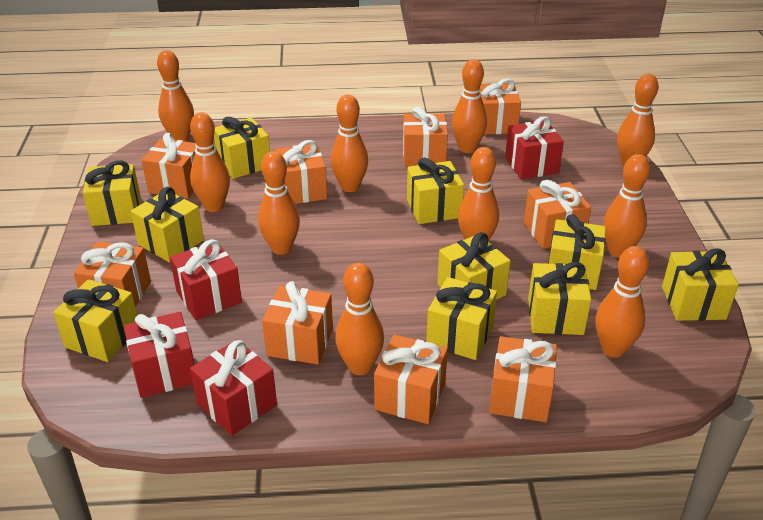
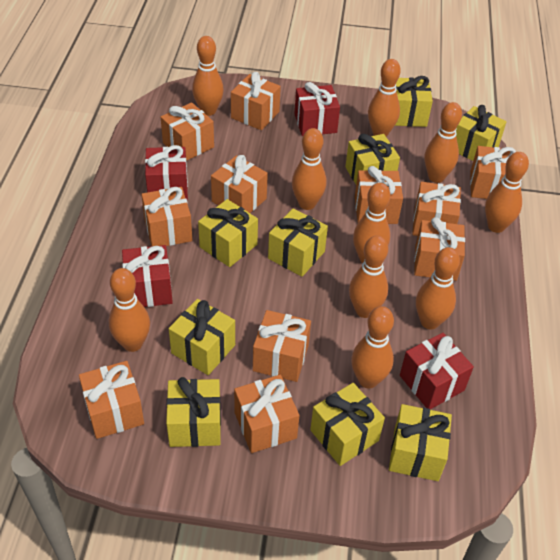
orange gift: [74,241,151,307] [142,133,196,199] [262,281,333,365] [275,140,327,204] [374,335,448,424] [403,107,448,167] [480,78,521,134] [489,336,557,422] [524,180,591,249] = 9 -> [79,361,144,439] [141,187,192,246] [161,103,214,161] [211,155,268,213] [231,72,281,130] [234,375,300,453] [253,310,311,382] [355,166,403,224] [412,182,461,236] [414,217,465,281] [470,146,516,199] = 11
yellow gift: [53,279,137,362] [83,161,141,226] [131,187,204,262] [214,117,270,179] [407,158,464,224] [426,277,497,360] [437,232,510,300] [528,262,591,335] [548,214,606,290] [662,248,739,321] = 10 -> [166,377,221,447] [169,299,235,375] [198,199,258,267] [268,208,328,277] [310,383,385,466] [345,134,400,184] [389,404,452,481] [395,76,433,127] [456,105,507,161] = 9

